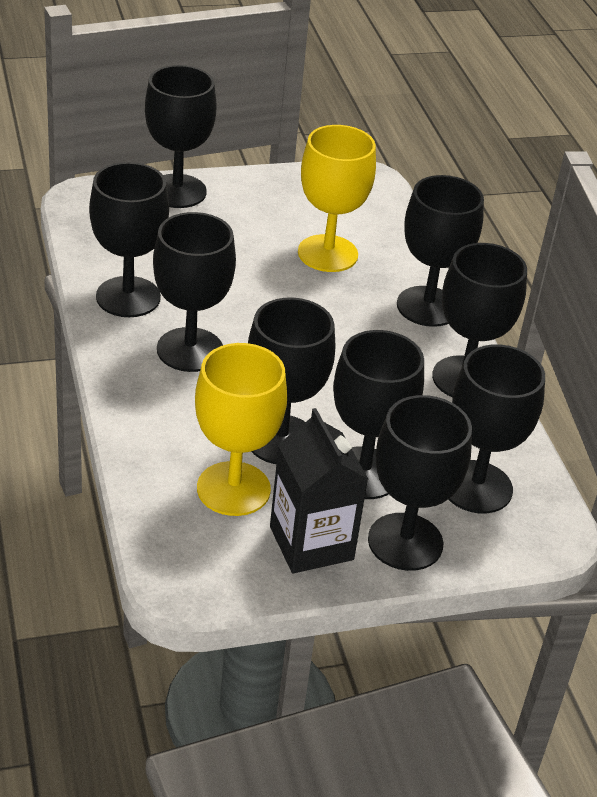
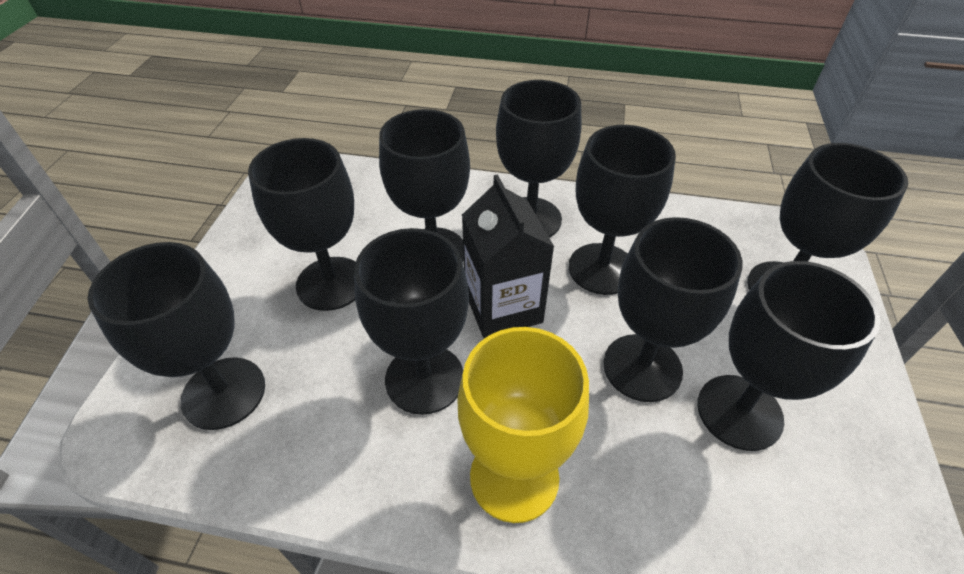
yellow goblet: [195,343,287,516] [298,125,376,272] = 2 -> [457,327,589,523] = 1

